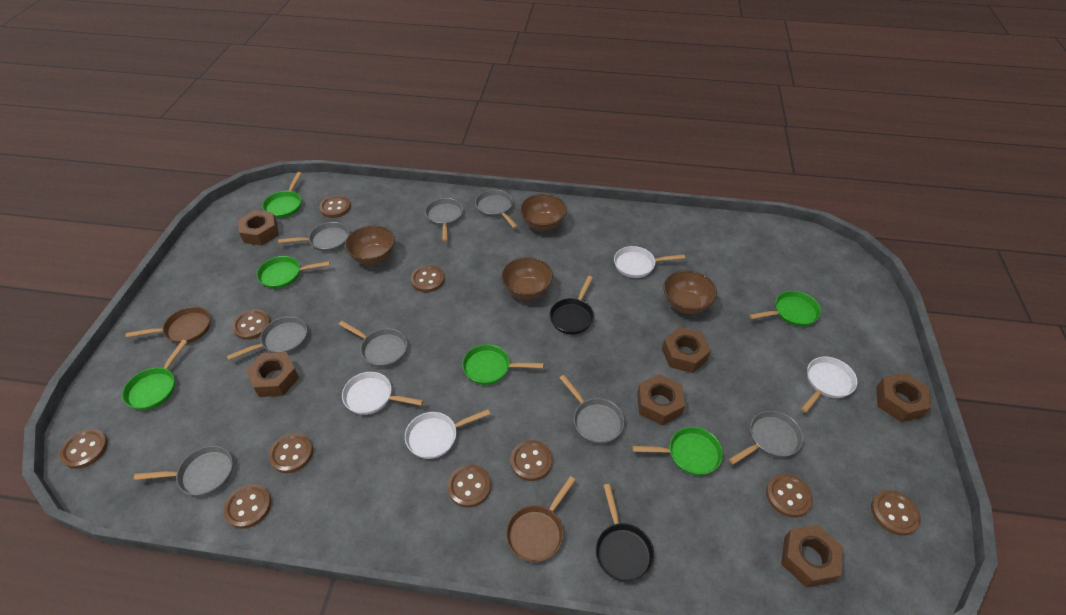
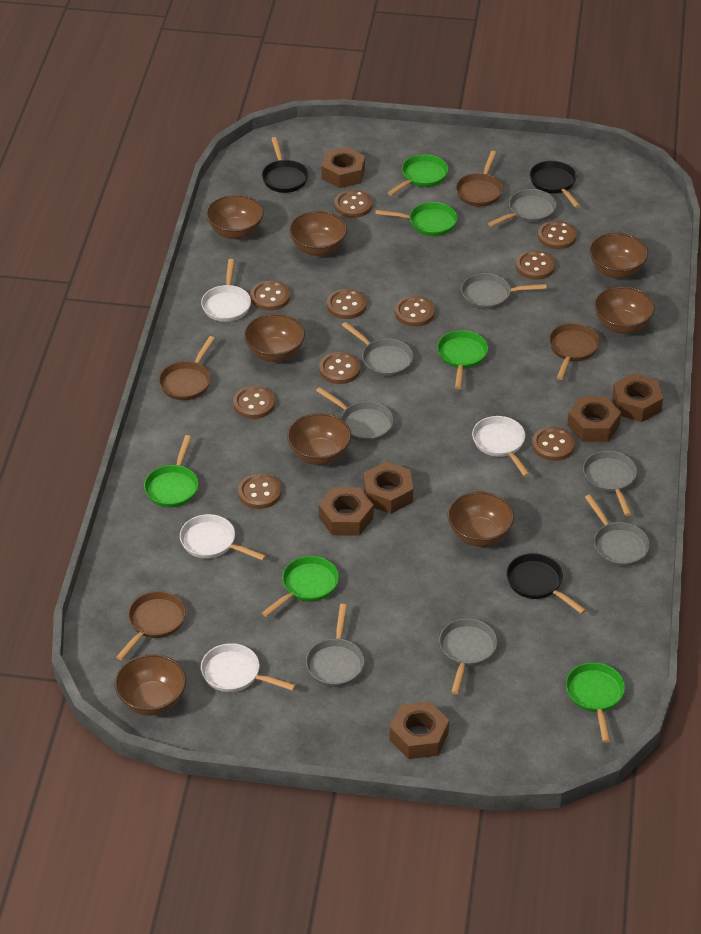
black pan: [550,276,594,335] [596,484,654,582] = 2 -> [262,137,309,193] [506,553,586,614] [530,161,580,208] = 3
brown bowl: [345,225,395,265] [501,257,553,300] [520,194,567,231] [663,270,717,314] = 4 -> [115,654,186,716] [206,194,264,239] [244,313,305,362] [287,413,351,465] [289,211,347,256] [448,492,514,546] [589,233,648,279] [594,286,655,334] = 8
brown pan: [126,307,211,344] [506,476,575,562] = 2 -> [116,591,186,660] [159,336,215,400] [456,151,503,206] [549,323,600,380] = 4

